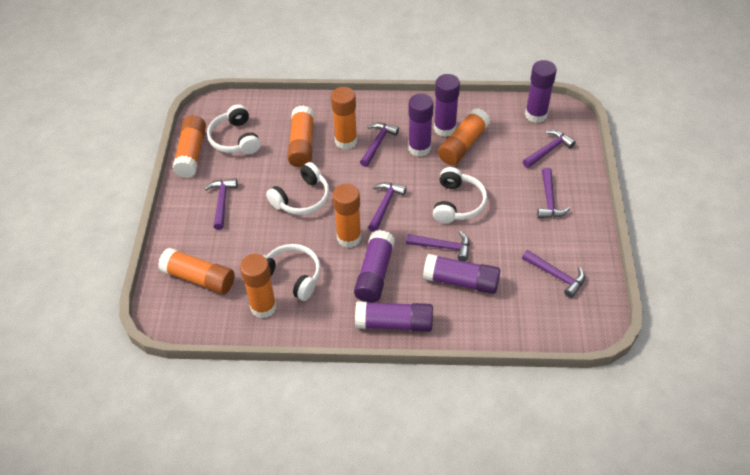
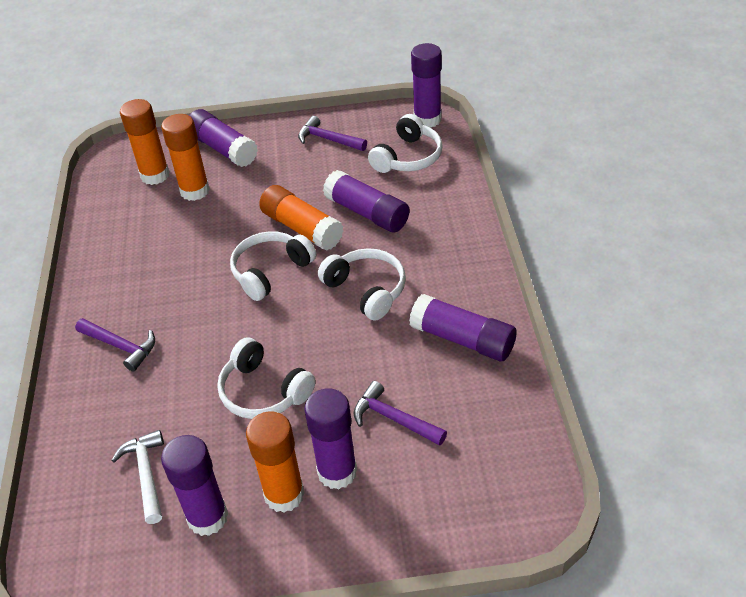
orange glue stick: [158,248,235,294] [172,115,206,178] [240,254,276,318] [287,105,314,167] [331,87,357,150] [332,184,361,248] [438,108,490,165] = 7 -> [120,99,170,185] [161,114,210,201] [246,411,305,513] [259,185,343,251] = 4
purple hammer: [205,179,238,230] [360,123,399,167] [368,182,407,232] [406,231,470,262] [522,250,585,298] [523,130,576,168] [537,168,570,218] = 7 -> [75,318,155,372] [298,116,367,151] [353,381,447,446] = 3
white hammer: none = 0 -> [111,430,164,524] = 1

